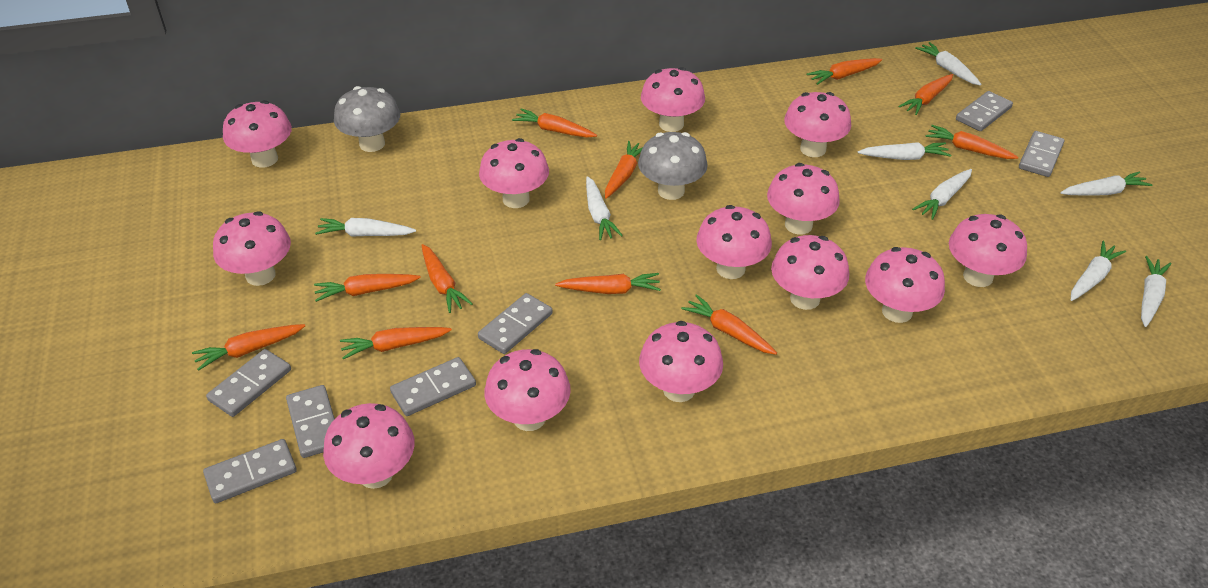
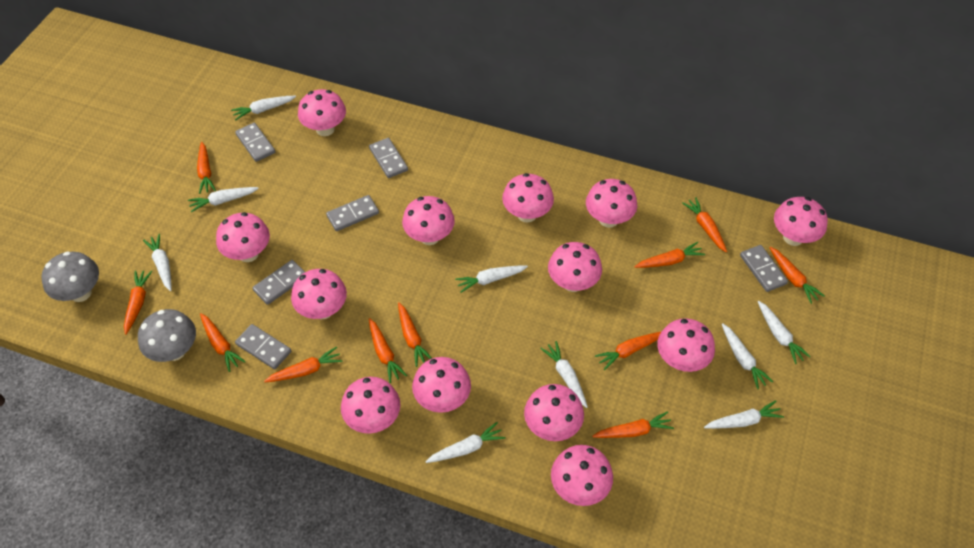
grey domino: [203,439,297,503] [206,349,291,417] [286,385,335,458] [390,357,476,416] [478,293,553,354] [956,91,1013,131] [1019,131,1065,177] = 7 -> [235,123,275,162] [235,324,291,369] [252,260,305,305] [326,195,379,231] [369,138,408,178] [740,245,788,292] = 6
white carrot: [315,218,416,237] [586,176,623,240] [858,142,951,160] [912,169,972,220] [915,42,982,86] [1061,171,1152,196] [1071,241,1126,301] [1141,256,1172,327] = 8 -> [143,234,171,291] [188,187,259,212] [231,96,296,120] [426,422,505,463] [455,265,528,293] [540,341,588,408] [704,400,784,429] [722,323,773,389] [758,301,811,364] = 9

